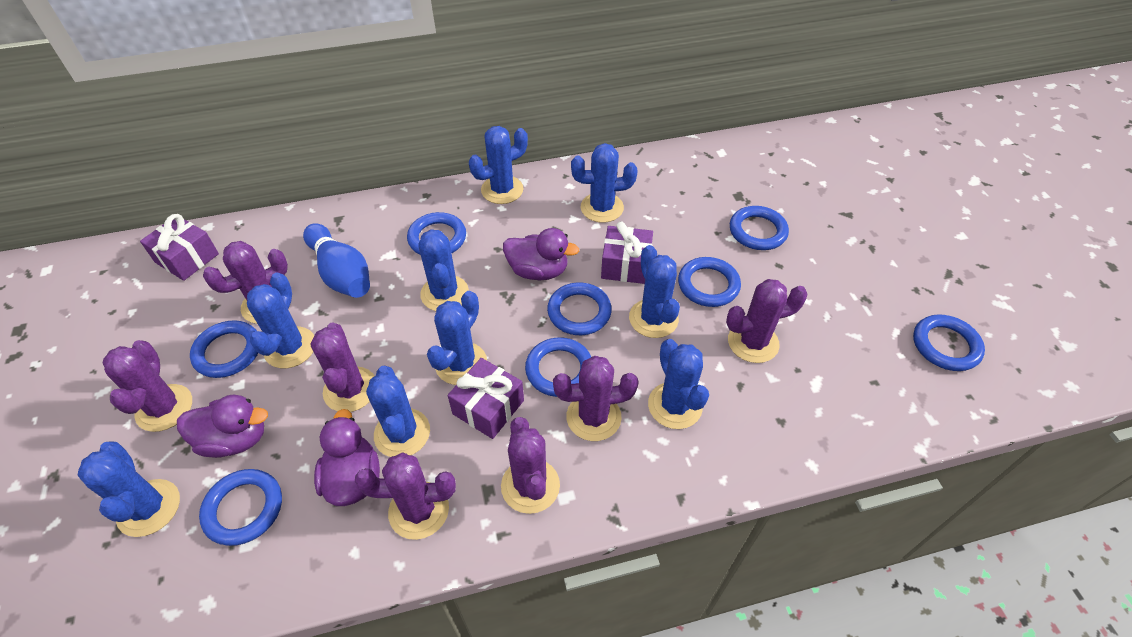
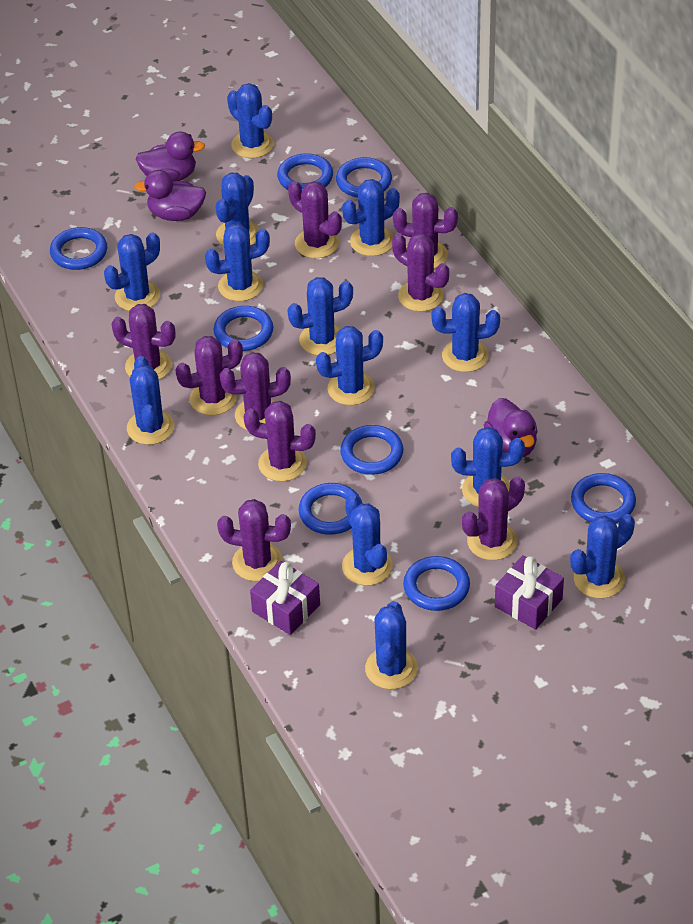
blue bowling pin: [303,223,370,298] = 1 -> none = 0
blue cactus: [78,441,180,537] [247,273,314,368] [366,366,430,457] [419,229,469,311] [427,291,487,385] [469,126,528,204] [571,143,638,223] [629,245,680,338] [648,339,709,429] = 9 -> [104,232,160,311] [127,356,174,445] [205,224,270,301] [215,173,259,246] [227,83,274,158] [287,277,353,356] [316,326,383,405] [342,179,400,256] [342,494,393,586] [365,601,418,689] [431,293,500,372] [451,427,525,507] [570,514,635,599] = 13
purple cactus: [103,340,192,432] [203,241,290,324] [311,323,374,412] [355,452,456,540] [501,417,560,514] [553,356,639,441] [726,279,808,363] = 7 -> [111,304,176,380] [175,336,243,415] [217,499,291,581] [220,352,291,430] [244,401,316,481] [288,181,342,258] [392,233,449,312] [393,193,458,269] [462,476,525,560] = 9
purple gift: [140,214,219,281] [448,358,524,439] [601,221,653,284] = 3 -> [250,561,320,635] [495,555,564,630] = 2

